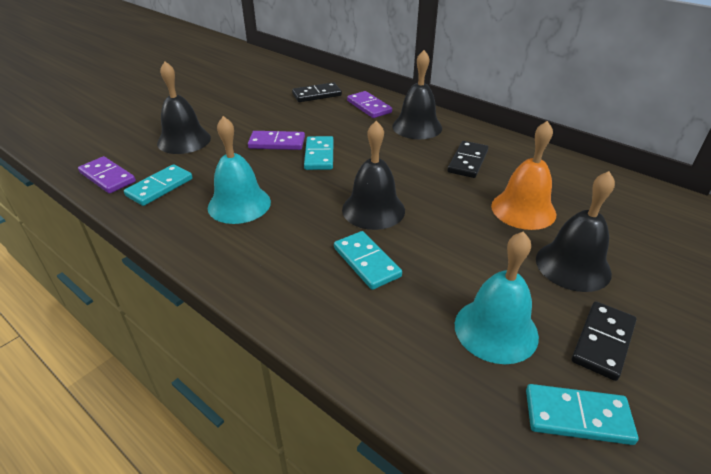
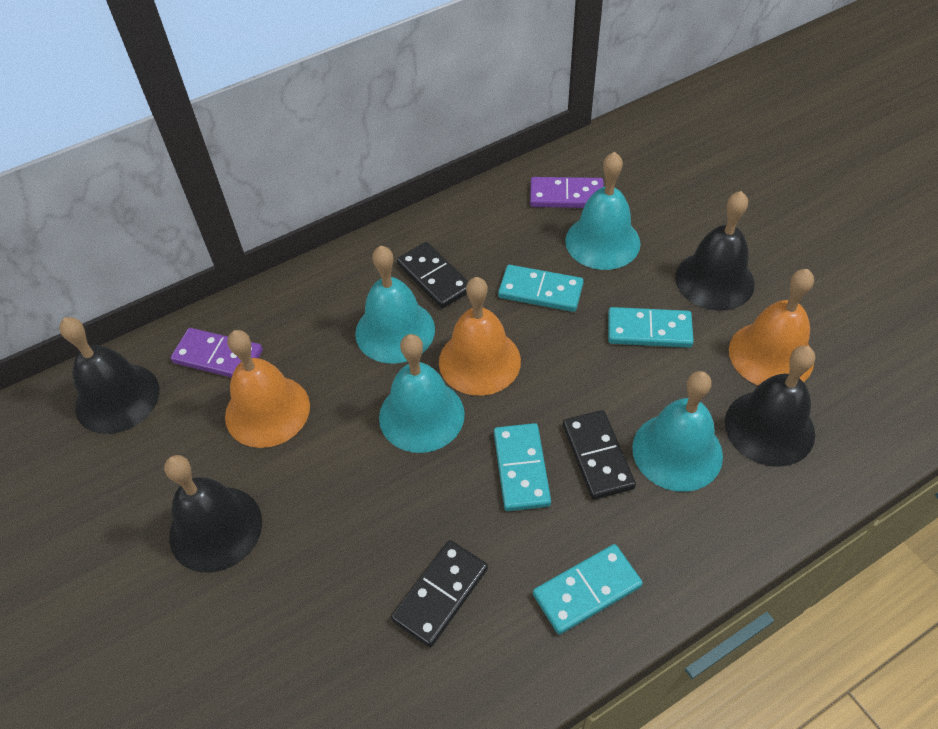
orange bell: [491,121,557,230] = 1 -> [225,330,310,448] [439,277,521,396] [729,269,814,386] = 3
purple domino: [78,156,136,194] [248,131,305,150] [347,91,392,118] = 3 -> [171,328,263,377] [530,177,604,208] = 2
turquoise bell: [208,116,271,224] [455,231,539,364] = 2 -> [355,246,435,364] [379,334,465,453] [565,152,641,270] [632,371,723,492] = 4

